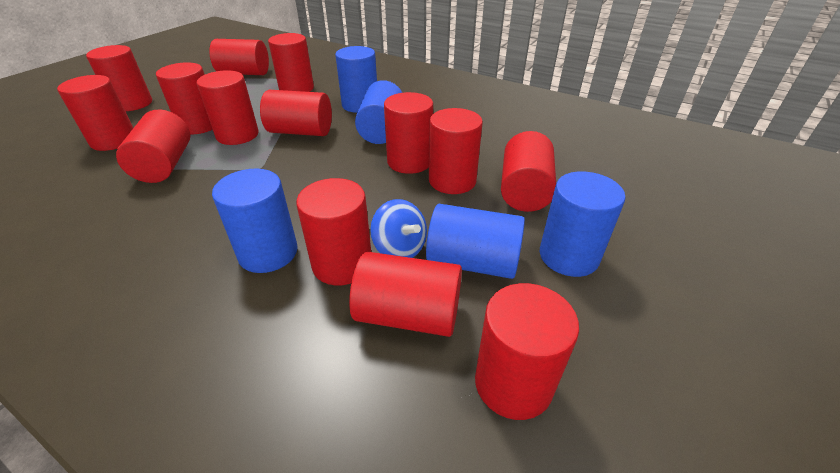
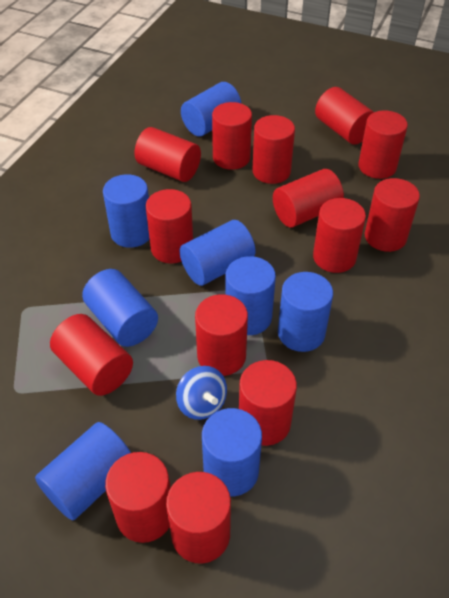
blue cylinder: [212,169,298,273] [335,46,377,113] [355,80,402,144] [426,204,525,279] [540,171,625,277] = 5 -> [35,422,131,521] [82,269,158,347] [103,174,150,248] [180,220,256,286] [181,82,242,137] [202,408,262,496] [226,256,276,335] [278,272,333,352] = 8

